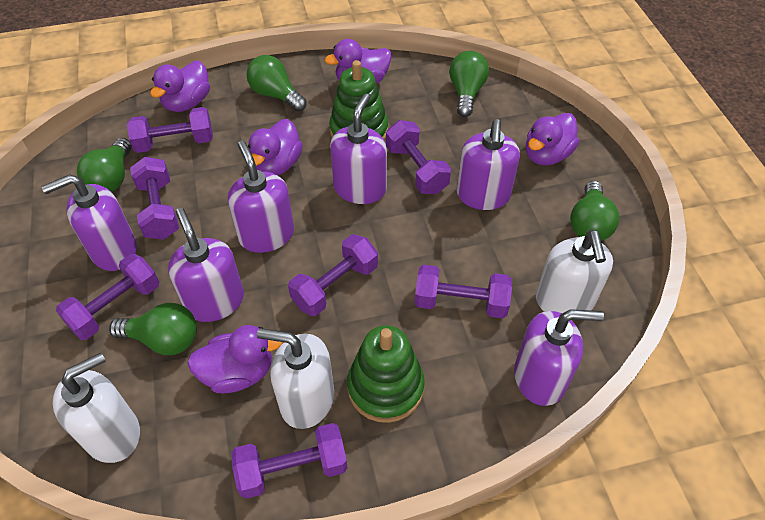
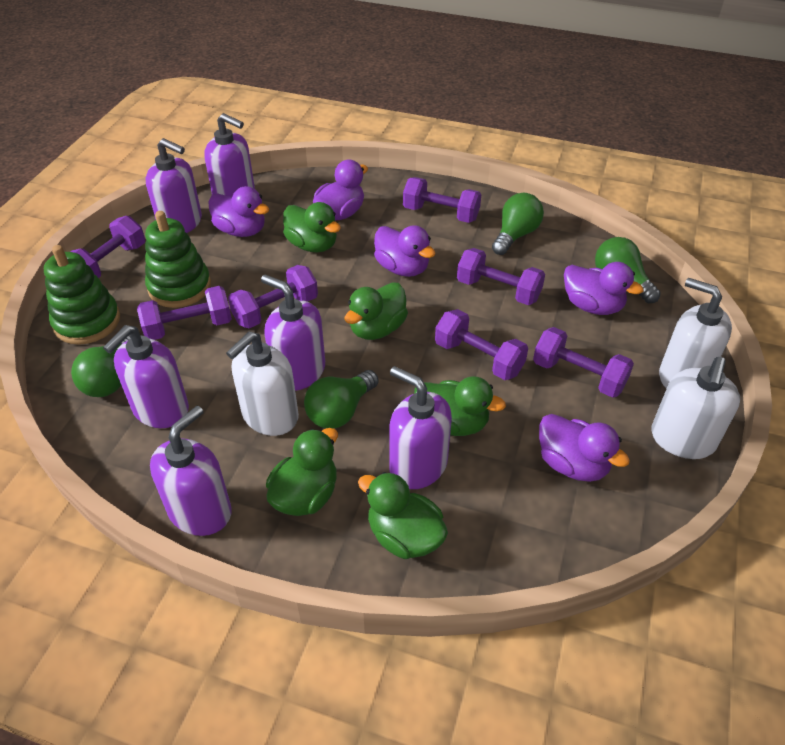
green duck: none = 0 -> [266,428,338,516] [283,202,341,252] [344,282,408,340] [358,472,448,559] [414,376,506,436] = 5
green light bulb: [77,138,132,192] [109,303,197,355] [246,55,307,112] [449,51,489,117] [570,181,619,241] = 5 -> [71,336,131,397] [304,370,379,429] [492,193,544,255] [595,237,661,303] = 4

